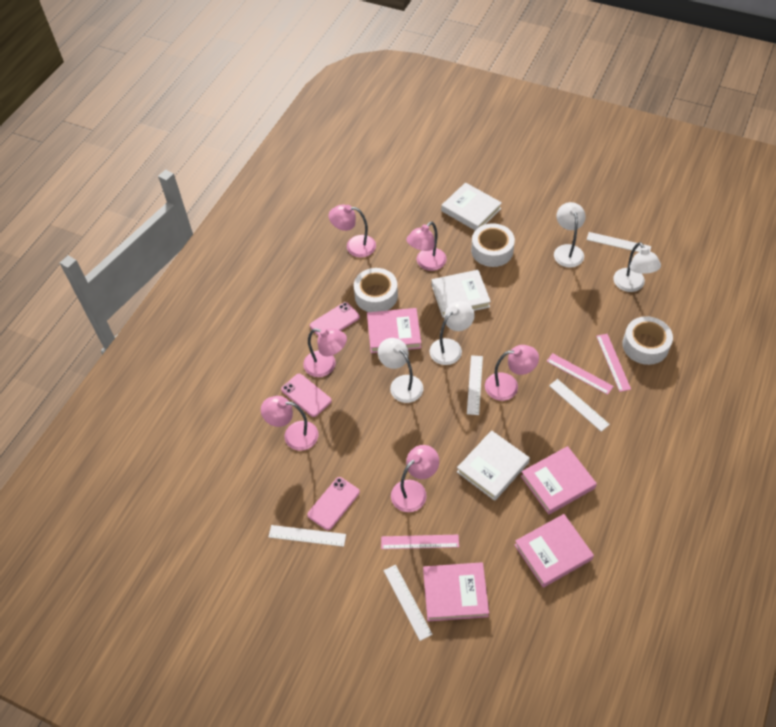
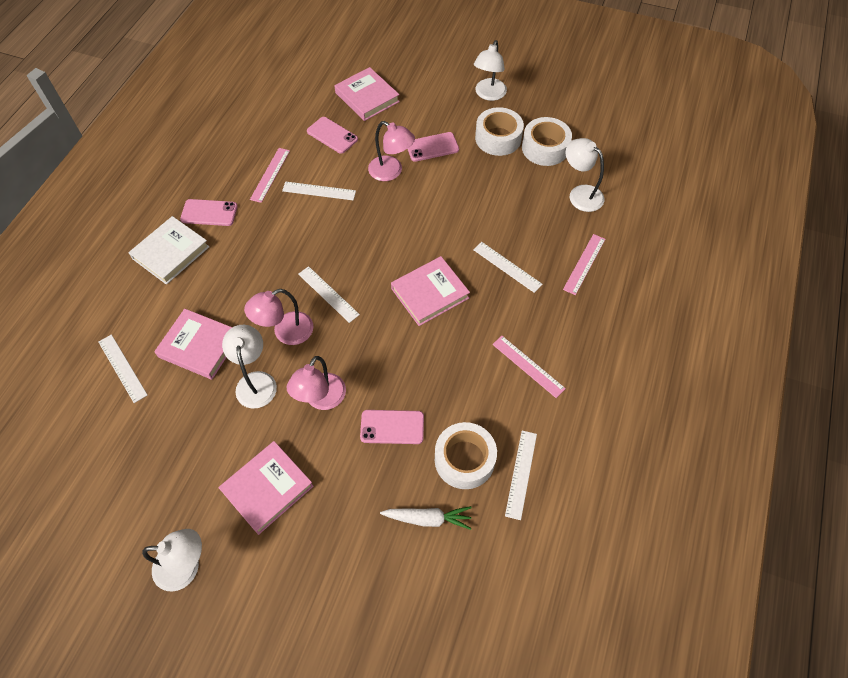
pink lamp: [261,396,318,451] [303,328,347,377] [329,204,376,257] [391,445,439,512] [406,221,447,271] [485,345,539,401] = 6 -> [244,289,313,345] [287,356,346,410] [368,121,415,181] = 3
pink phone: [281,374,332,417] [307,477,360,530] [310,302,360,337] = 3 -> [180,199,238,226] [307,117,358,154] [360,410,424,444] [408,132,459,162] = 4
white book: [432,270,491,317] [441,182,502,230] [457,430,530,501] = 3 -> [128,216,210,285] = 1
white carrot: none = 0 -> [380,506,471,530] = 1

